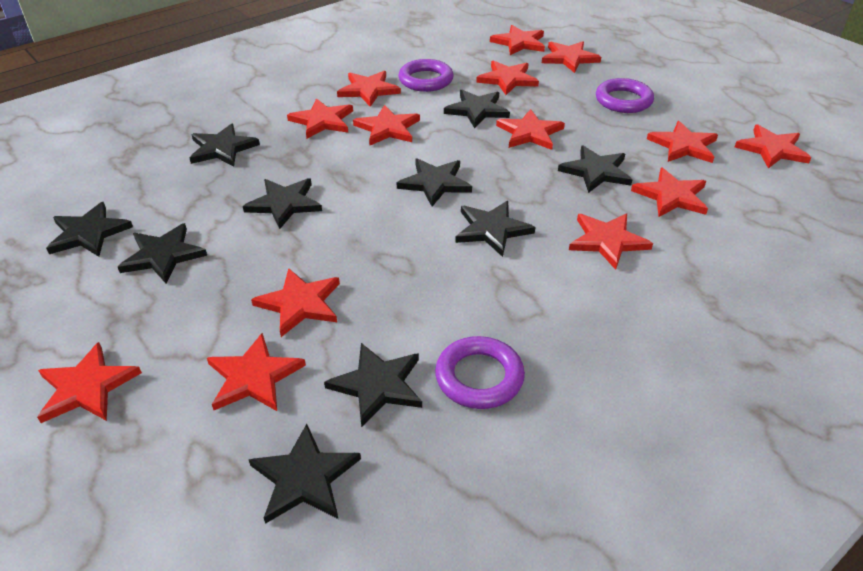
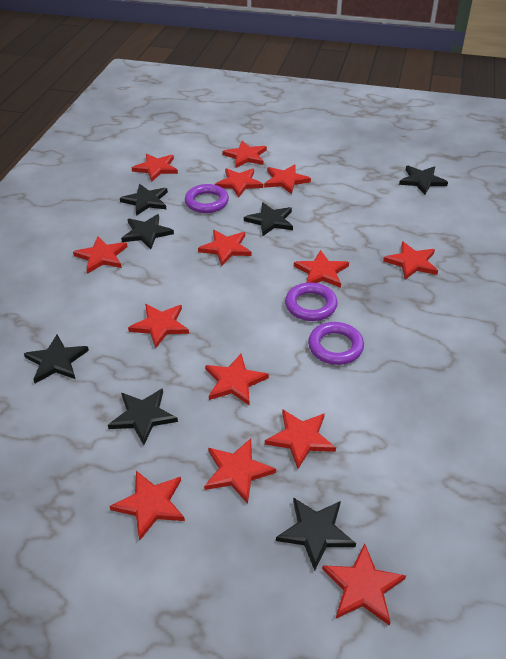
black star: [46,202,133,257] [118,223,207,284] [190,123,260,167] [243,178,322,229] [249,424,361,524] [324,343,422,427] [397,158,472,206] [444,90,510,128] [455,201,535,257] [558,145,632,193] = 10 -> [24,335,89,383] [108,388,178,445] [120,184,168,216] [121,214,174,249] [244,202,293,236] [276,497,356,571] [399,166,448,195] = 7

